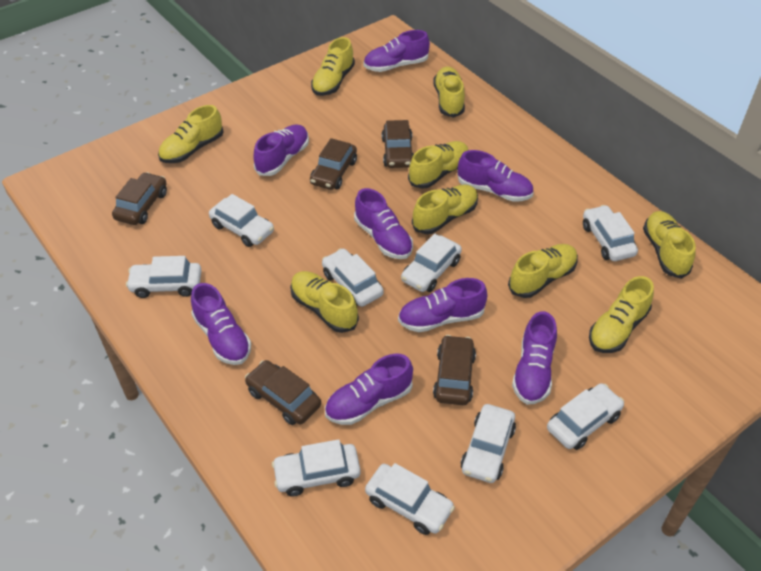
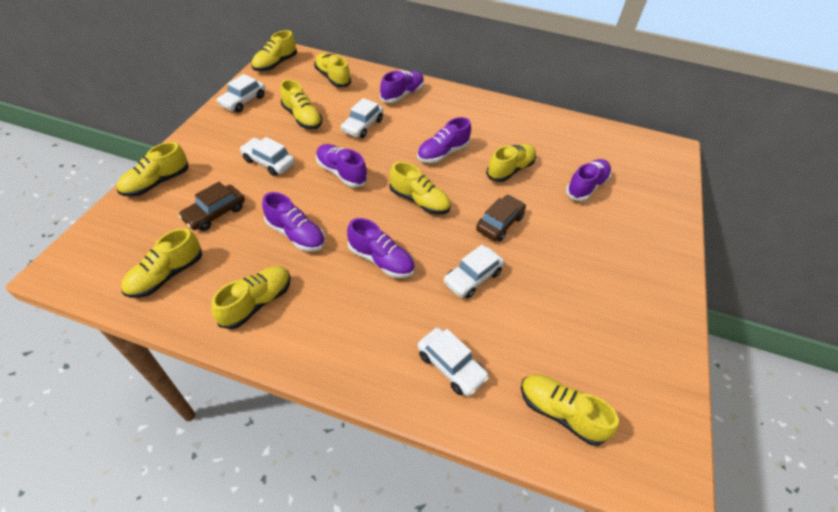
brown car: [112,172,167,225] [245,360,321,425] [310,138,357,190] [382,120,414,168] [433,335,476,405] = 5 -> [178,182,245,231] [476,195,526,241] = 2
purple shoe: [191,283,251,365] [253,124,309,176] [325,354,413,425] [354,188,413,259] [364,30,430,72] [398,278,487,332] [457,150,533,202] [512,311,557,405] = 8 -> [262,192,325,251] [316,144,368,188] [347,218,415,278] [380,70,424,103] [417,117,471,163] [566,159,611,201] = 6
white car: [126,256,202,298] [209,194,274,247] [272,439,361,497] [322,248,384,307] [365,463,455,535] [401,233,462,292] [461,404,516,483] [547,383,624,450] [583,205,638,261] = 9 -> [216,74,265,112] [240,137,295,176] [341,98,383,138] [418,328,489,396] [443,245,504,299] = 5

